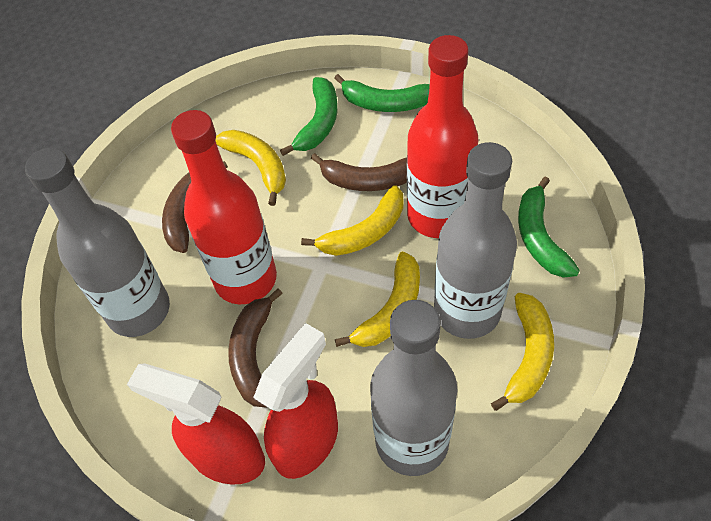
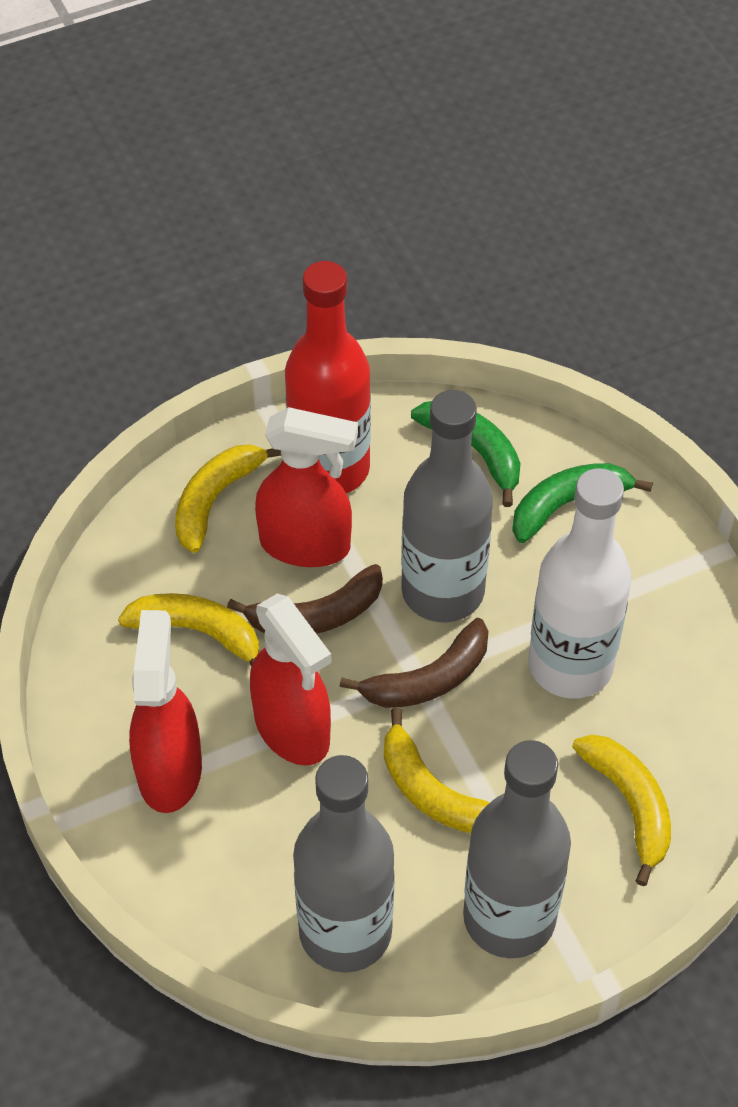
brown banana: [162,161,228,253] [228,288,283,408] [311,153,407,191] = 3 -> [227,564,383,634] [340,618,489,708] = 2
green banana: [280,77,338,156] [334,74,430,112] [518,177,580,278] = 3 -> [411,401,521,507] [512,463,653,543] = 2
red bottle: [171,110,277,304] [407,35,478,238] = 2 -> [285,261,371,494] = 1
red spray bottle: [127,363,265,485] [253,323,338,479] = 2 -> [129,610,202,813] [250,594,332,766] [255,407,358,567] = 3
white bottle: none = 0 -> [528,468,632,698] = 1

